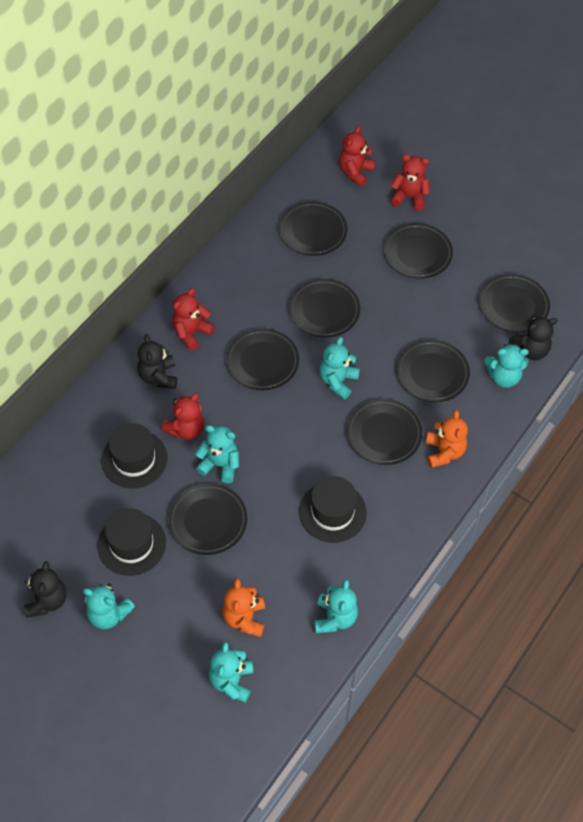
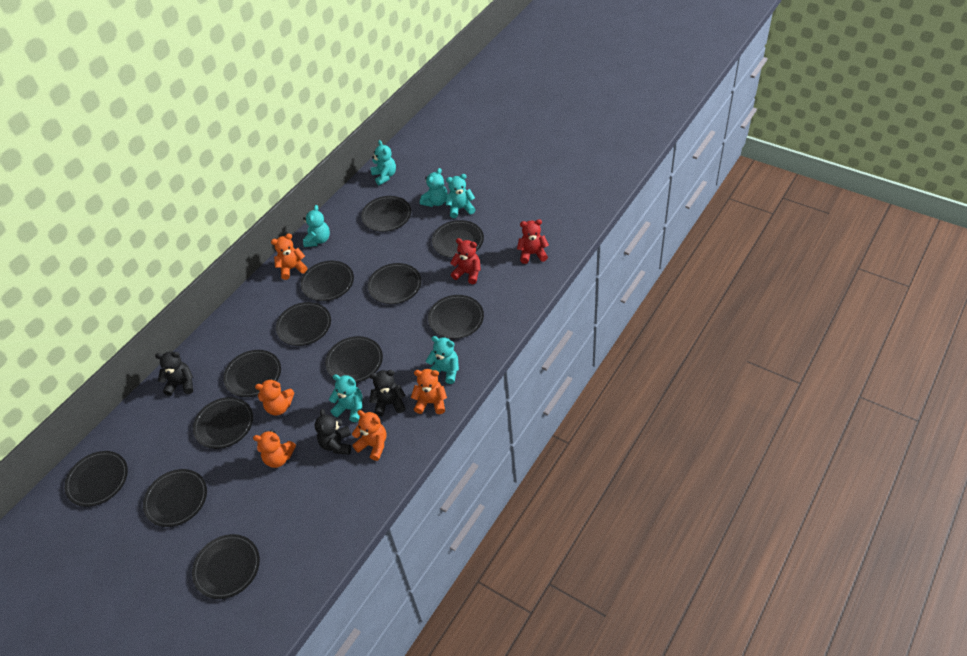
black hat: [97,508,166,576] [101,423,167,488] [299,476,367,543] = 3 -> none = 0
black plate: [168,483,247,555] [226,328,299,390] [279,201,347,256] [289,279,360,338] [347,399,422,465] [384,223,453,279] [396,340,470,402] [479,274,550,333] = 8 -> [64,451,128,507] [143,469,207,527] [192,534,260,599] [193,397,253,449] [223,350,281,397] [276,302,331,346] [301,261,354,301] [325,336,383,383] [361,196,411,232] [368,263,422,304] [428,295,484,339] [432,220,484,258] = 12
orange teddy bear: [222,579,265,637] [426,410,468,468] = 2 -> [253,430,296,468] [255,379,294,415] [271,234,308,280] [352,410,387,461] [411,369,447,414] = 5
red teddy bear: [161,393,204,440] [172,288,215,351] [339,126,375,187] [390,154,430,211] = 4 -> [450,238,481,284] [517,219,549,264] = 2

